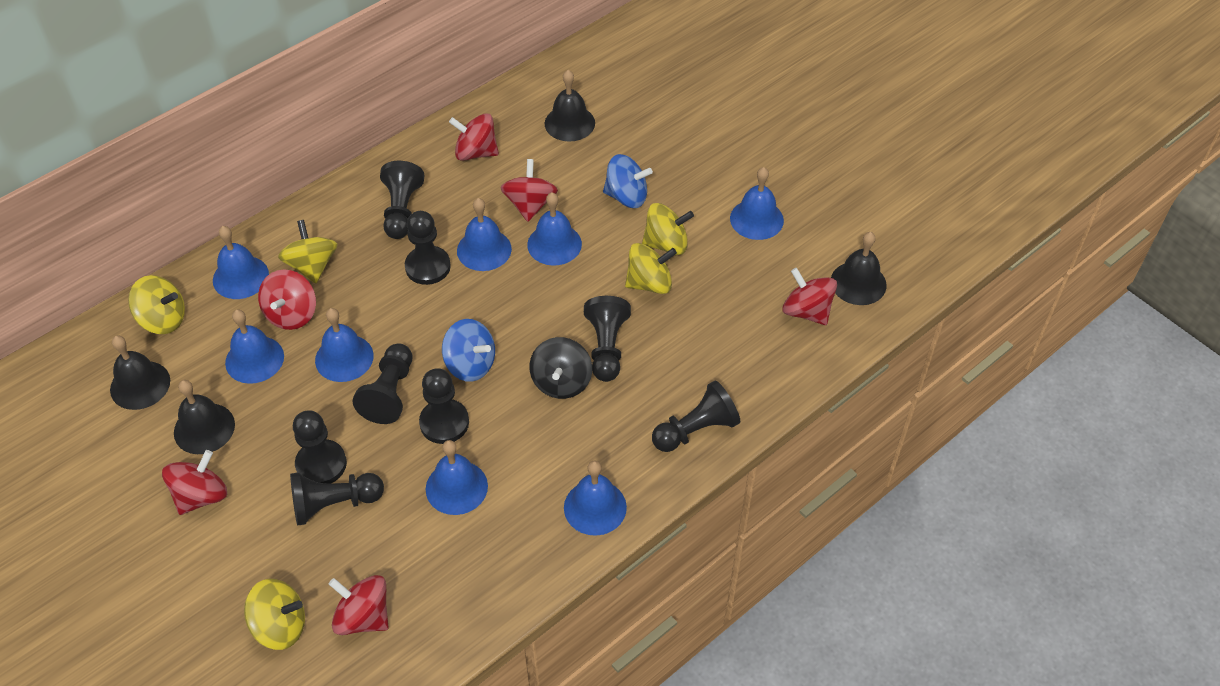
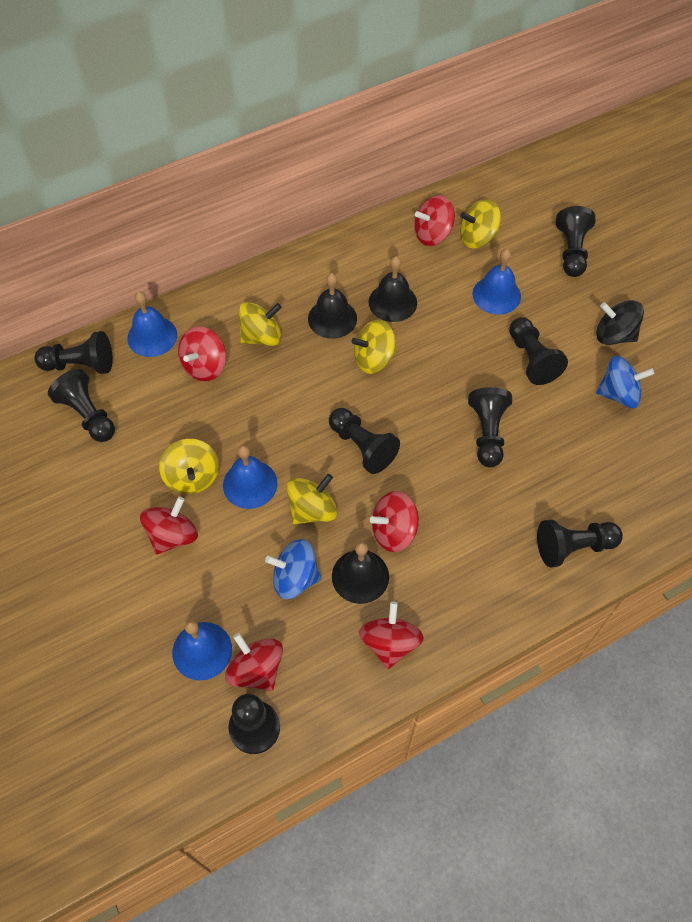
black bell: [110,336,170,410] [174,380,235,454] [545,70,595,142] [831,232,887,305] = 4 -> [308,273,357,339] [332,542,389,604] [369,256,417,322] = 3
blue bell: [213,226,269,299] [225,309,284,384] [315,308,374,382] [426,440,488,515] [457,198,512,271] [527,193,582,265] [564,460,627,536] [730,167,784,240] = 8 -> [127,292,177,357] [172,620,232,681] [223,445,278,509] [472,249,521,315] = 4

